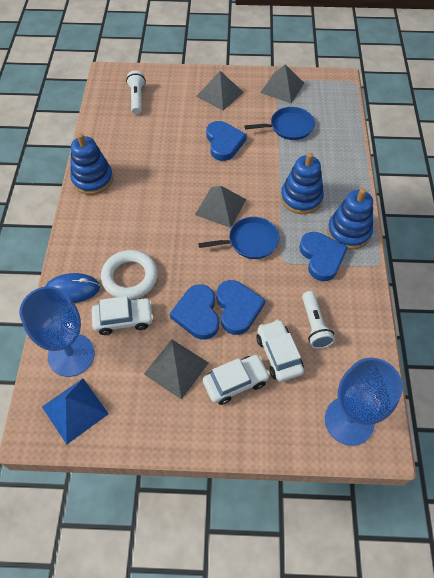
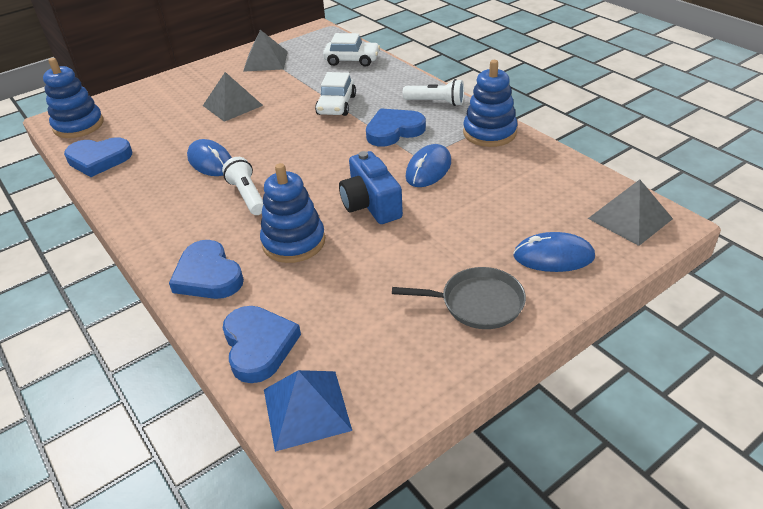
blue camera: none = 0 -> [339,151,403,224] = 1
blue goblet: [20,286,95,377] [325,358,403,446] = 2 -> none = 0
blue mouse: [45,273,100,303] = 1 -> [187,139,232,176] [406,144,451,187] [513,232,595,272] = 3
blue pan: [198,217,280,259] [245,107,315,140] = 2 -> none = 0
grey pan: none = 0 -> [392,267,526,329] = 1
grey pyramid: [144,339,208,400] [195,186,246,228] [196,71,244,111] [260,64,304,103] = 4 -> [203,72,263,122] [243,30,288,72] [588,180,673,246] = 3
white car: [92,296,154,335] [203,355,270,405] [256,319,304,382] = 3 -> [315,72,356,116] [323,33,380,67] = 2
white ring: [101,250,158,300] = 1 -> none = 0

